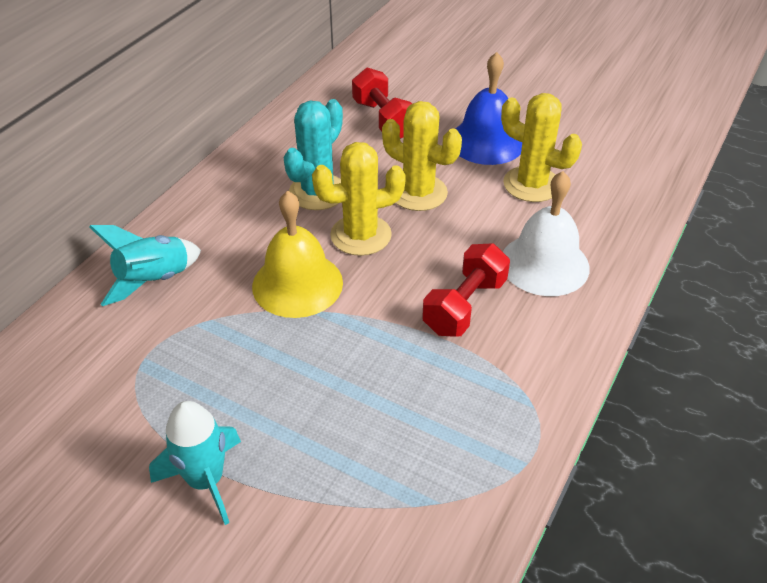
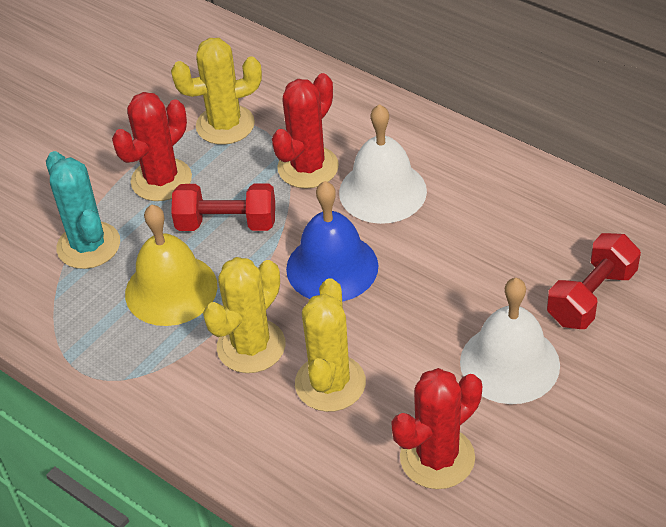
red cactus: none = 0 -> [112,92,192,201] [272,73,339,189] [391,368,482,489] = 3
turquoise rocket: [89,225,201,306] [149,401,241,525] = 2 -> none = 0
white bell: [503,171,590,296] = 1 -> [339,104,427,224] [460,278,560,404] = 2

